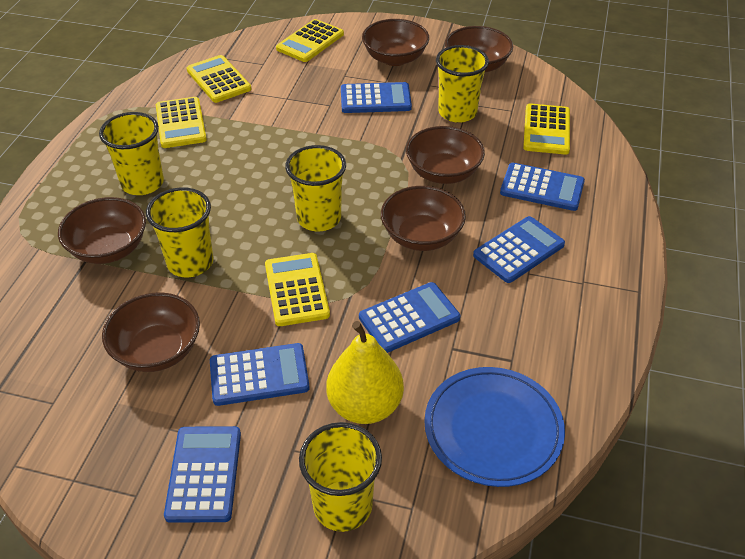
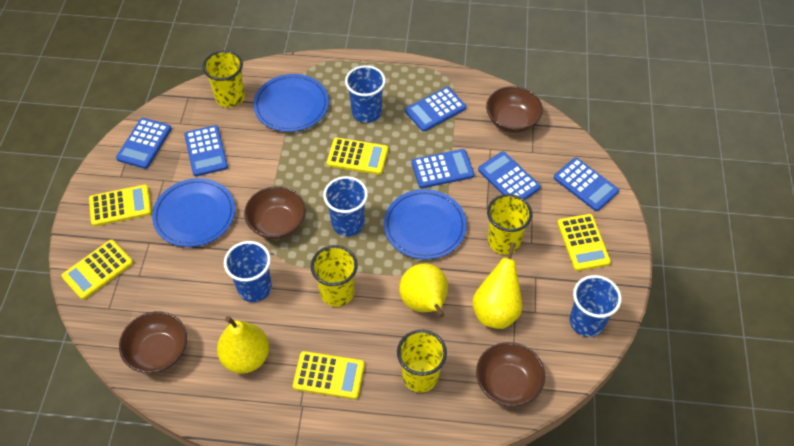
blue cup: none = 0 -> [224,241,272,302] [323,176,368,236] [345,65,386,123] [570,275,622,337] = 4
blue plate: [424,367,565,487] = 1 -> [152,178,235,247] [253,74,329,132] [384,189,467,260] = 3
brown bowl: [58,197,146,264] [102,292,200,372] [362,19,429,66] [381,186,466,251] [406,126,485,184] [445,26,513,72] = 6 -> [119,312,187,373] [244,186,306,239] [476,342,545,406] [486,86,543,133] = 4
yellow cup: [99,112,164,195] [146,187,214,277] [285,145,346,231] [299,422,382,532] [436,45,489,123] = 5 -> [203,50,245,107] [311,245,358,307] [397,329,447,393] [487,194,532,254] = 4
yellow pear: [326,321,404,424] = 1 -> [217,316,269,374] [399,264,448,318] [472,242,522,329] = 3

